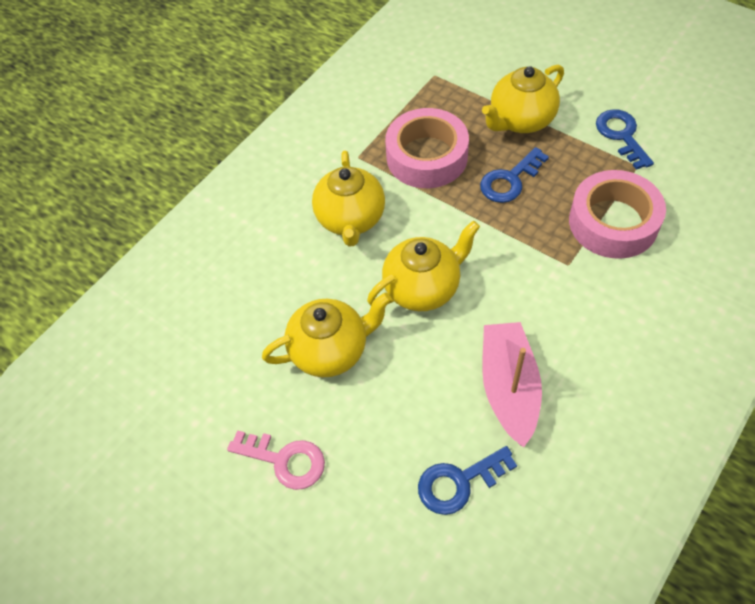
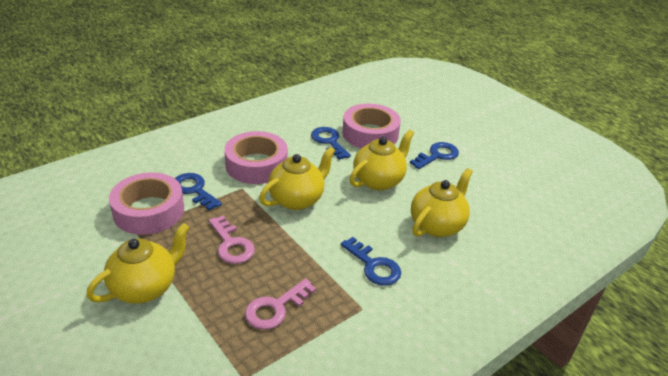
blue key: [418,446,517,515] [480,147,549,203] [596,109,654,170] = 3 -> [175,173,222,211] [311,127,351,160] [341,237,401,286] [410,142,459,169] = 4
pink boat: [482,322,542,447] = 1 -> none = 0
pink key: [227,430,325,490] = 1 -> [209,216,255,264] [245,279,316,330] = 2
pink tape: [385,108,469,188] [569,170,666,259] = 2 -> [109,172,184,235] [224,131,288,184] [342,104,401,148] = 3

